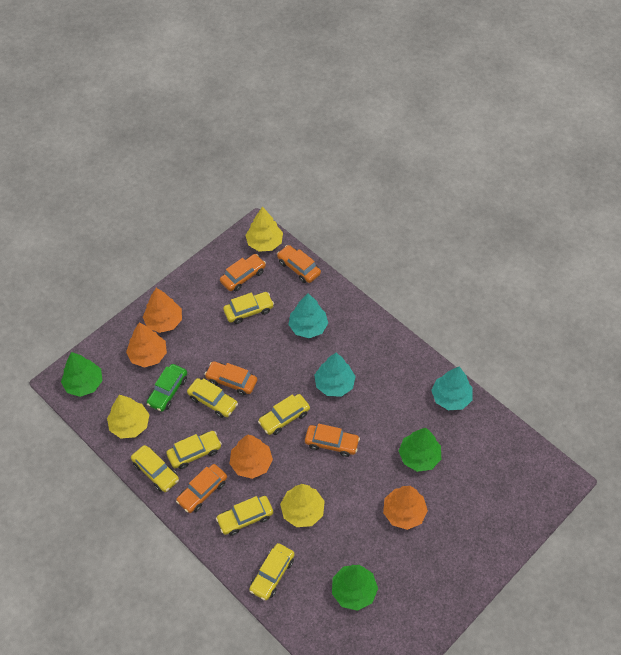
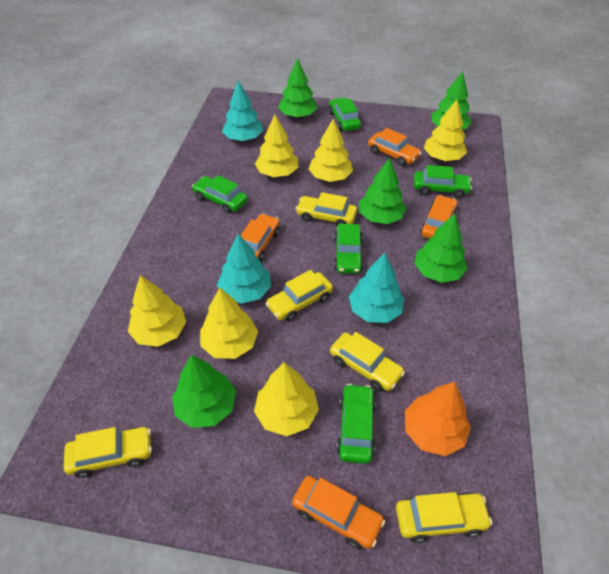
green car: [147,364,187,412] = 1 -> [192,175,248,214] [329,98,361,131] [334,224,364,274] [337,384,376,464] [414,165,472,198] = 5
green tree: [61,352,102,397] [332,565,378,611] [399,428,441,472] = 3 -> [172,355,236,428] [278,58,317,118] [359,158,406,224] [414,214,468,283] [431,71,472,129] = 5
orange car: [176,464,227,513] [204,361,257,396] [220,254,266,291] [277,245,321,283] [305,424,360,457] = 5 -> [240,214,280,262] [292,476,385,549] [368,128,422,166] [420,195,458,239] = 4
orange tree: [126,323,167,368] [143,288,182,333] [230,435,273,479] [383,486,428,530] = 4 -> [405,382,471,456] = 1
yellow car: [131,445,179,492] [166,431,222,469] [187,378,238,418] [216,496,273,536] [223,292,274,324] [249,543,295,601] [258,394,310,435] = 7 -> [63,427,152,478] [265,270,333,321] [296,192,357,226] [330,332,405,391] [396,492,492,543] = 5
yellow tree: [107,395,150,439] [245,207,283,252] [280,484,325,527] = 3 -> [128,275,186,347] [200,288,258,359] [254,362,319,436] [255,115,298,177] [309,118,353,182] [424,100,467,161] = 6

